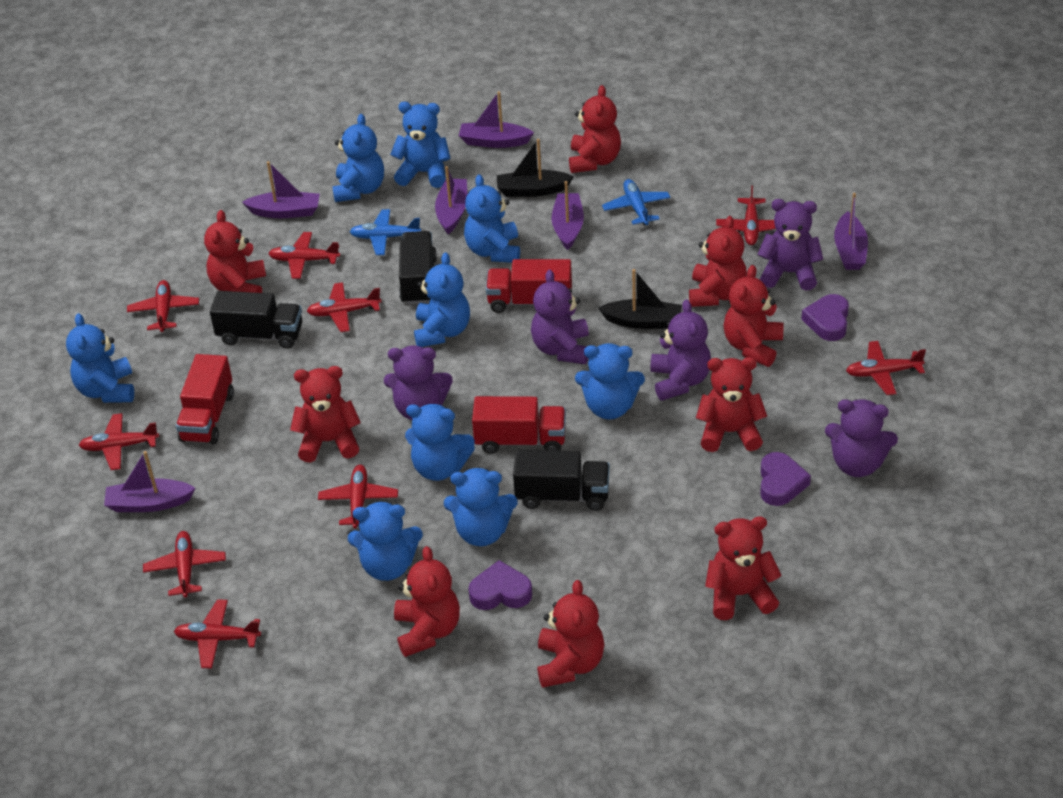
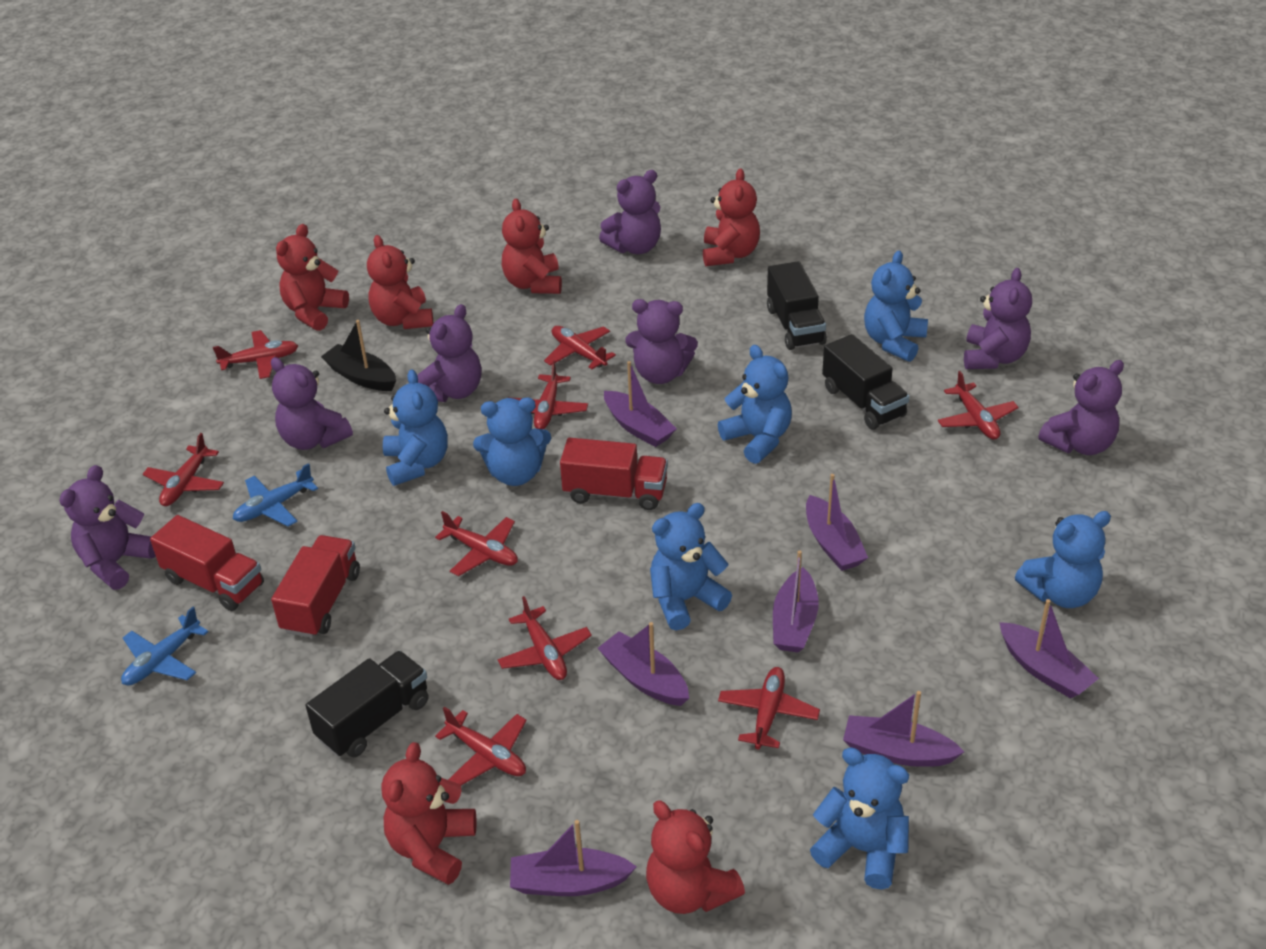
black boat: [497,139,574,197] [598,269,682,329] = 2 -> [321,320,396,391] = 1
blue teddy bear: [66,313,134,403] [332,114,384,202] [348,501,423,581] [390,102,451,188] [405,404,475,481] [414,252,470,347] [444,467,518,546] [464,174,520,263] [575,343,645,420] = 9 -> [383,369,448,486] [473,397,551,486] [650,503,732,631] [718,345,792,464] [810,747,909,890] [864,251,928,362] [1015,511,1111,608] = 7
purple boat: [104,451,196,512] [242,161,320,218] [435,166,468,234] [459,91,534,148] [551,181,584,250] [834,193,868,270] = 6 -> [510,820,637,896] [598,622,689,706] [604,361,677,447] [773,550,819,653] [806,474,868,571] [843,691,964,767] [999,599,1099,698] = 7
purple heart: [468,560,532,610] [760,452,811,506] [801,294,849,341] = 3 -> none = 0
purple teddy bear: [384,345,453,420] [531,270,589,364] [650,300,711,401] [757,199,823,291] [825,399,898,477] = 5 -> [59,465,156,590] [271,357,353,450] [418,304,482,402] [599,170,661,254] [625,299,698,384] [964,268,1032,369] [1038,360,1124,455] = 7
red teddy bear: [204,210,266,293] [290,366,361,463] [394,546,460,657] [537,580,605,688] [569,85,621,173] [689,216,747,307] [696,357,767,452] [705,516,782,620] [723,265,783,367] = 9 -> [276,224,349,331] [367,235,433,329] [381,742,476,885] [502,199,562,294] [646,800,745,914] [703,168,760,266] = 6

